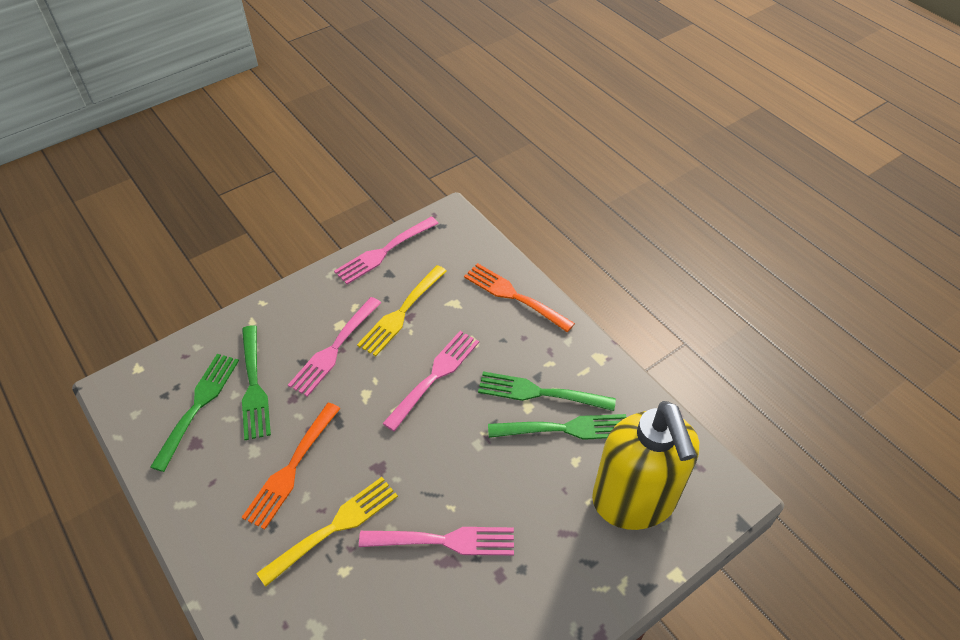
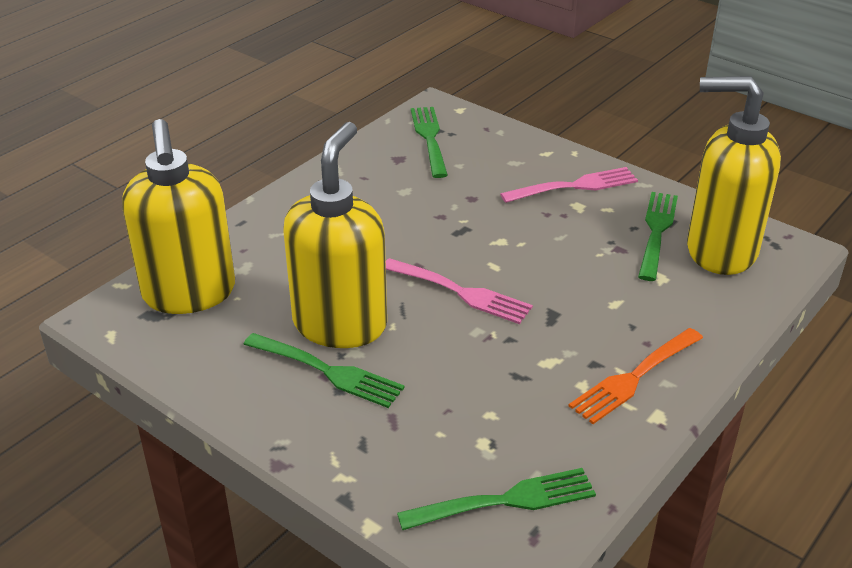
orange fork: [241,402,340,530] [464,263,575,332] = 2 -> [569,328,703,424] = 1
pink fork: [288,297,381,397] [334,217,439,284] [359,527,514,555] [382,331,479,431] = 4 -> [386,258,533,324] [500,167,638,203] = 2
yellow fork: [256,477,398,587] [357,265,447,356] = 2 -> none = 0
yellow soap dispenser: [592,401,699,530] = 1 -> [122,119,235,314] [283,122,387,348] [687,76,781,275] = 3

